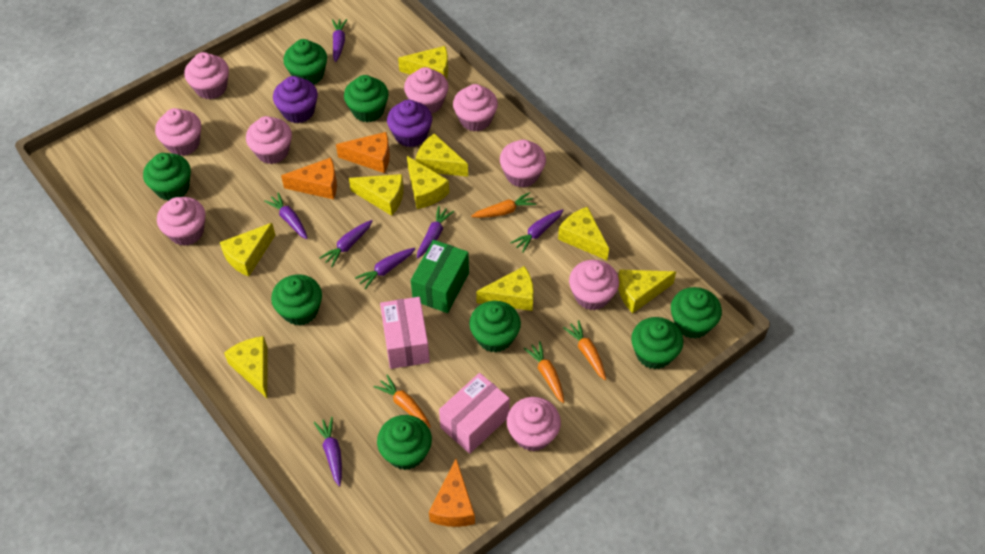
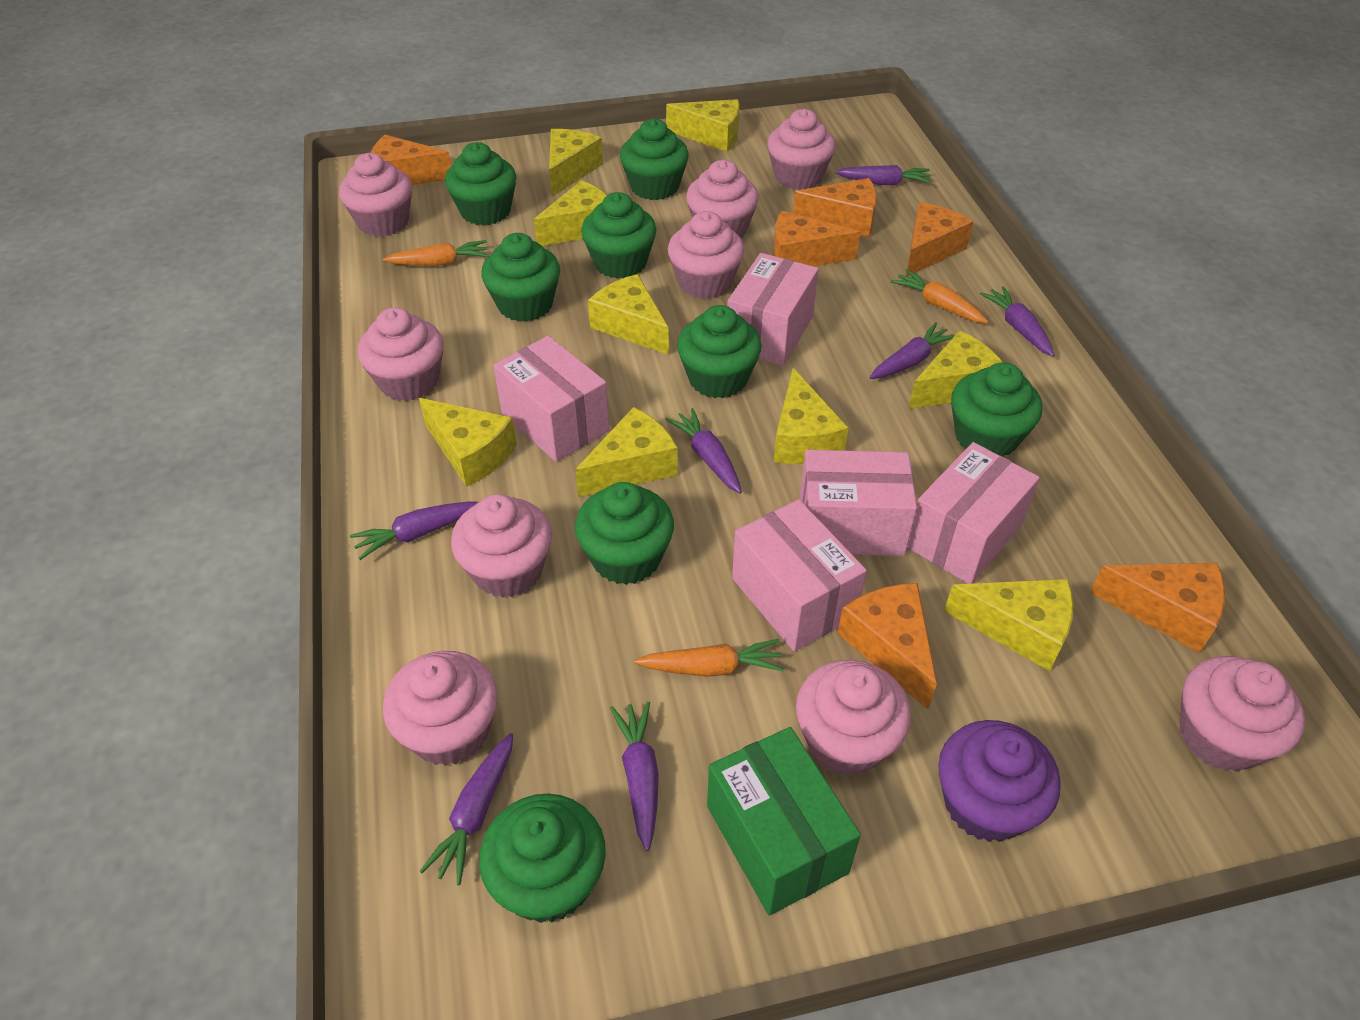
orange carrot: [374,375,431,428] [471,192,536,218] [524,341,564,403] [563,320,606,380] = 4 -> [383,240,489,266] [634,639,784,677] [891,269,989,324] = 3
orange cheese: [281,157,337,200] [336,132,390,173] [429,459,475,527] = 3 -> [371,135,451,185] [773,211,860,267] [793,178,877,238] [837,583,937,709] [906,202,973,276] [1090,563,1225,653] = 6
pink box: [380,297,430,369] [439,373,510,454] = 2 -> [493,336,609,462] [727,253,819,366] [732,499,867,652] [799,450,917,556] [907,442,1040,584] = 5
purple cupcake: [273,76,318,124] [387,100,432,147] = 2 -> [938,720,1061,842] = 1

